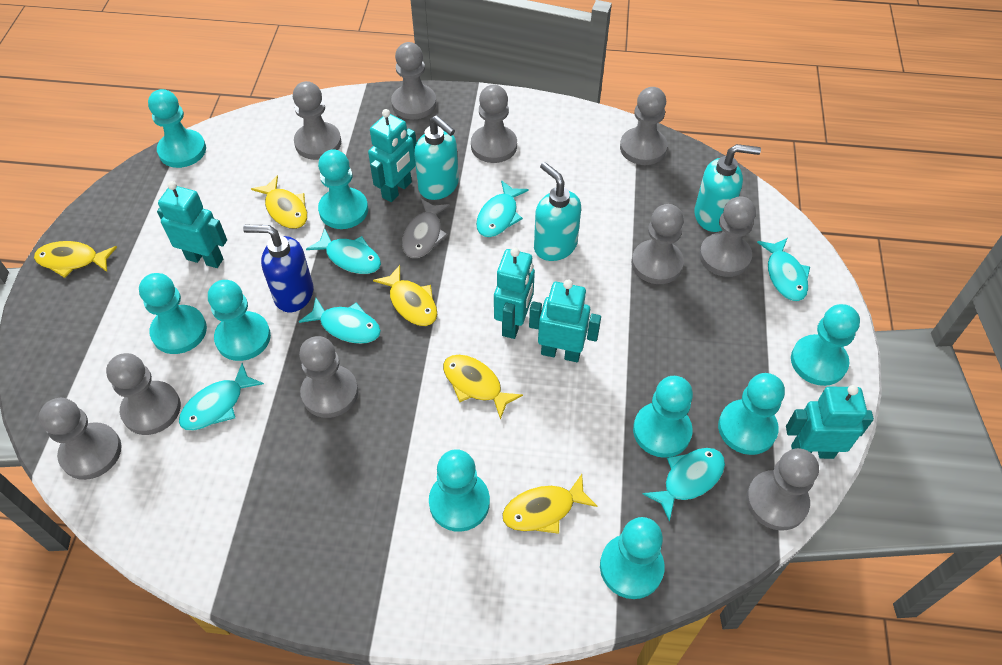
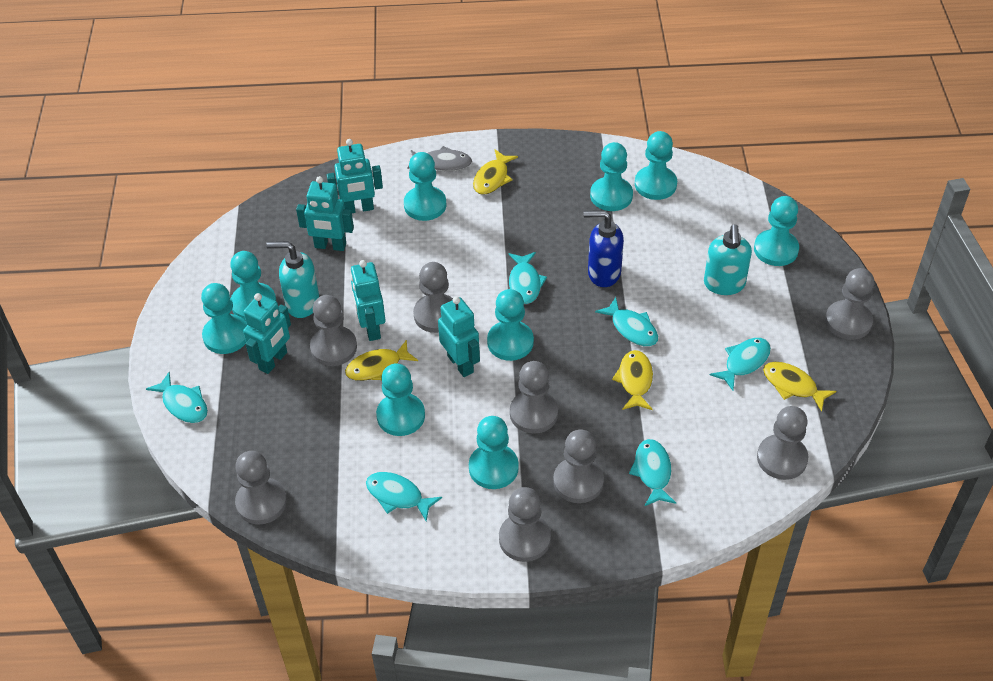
grey pawn: [39,398,122,480] [106,353,181,435] [293,81,341,160] [299,336,358,418] [391,42,436,119] [471,85,517,163] [620,87,667,165] [632,204,684,284] [699,196,756,277] [746,448,819,531] = 10 -> [235,451,287,525] [310,295,357,366] [413,262,453,333] [499,487,551,562] [510,361,558,434] [553,429,604,503] [757,406,808,480] [825,268,874,340] = 8
turquoise soap dispenser: [414,115,459,200] [534,162,581,261] [694,144,761,232] = 3 -> [266,241,319,318] [704,224,752,295] = 2
yellow fish: [34,241,117,278] [251,175,307,229] [373,265,437,326] [443,355,523,420] [502,474,597,534] = 5 -> [345,340,418,381] [473,149,518,195] [612,350,653,410] [763,362,836,412] = 4

